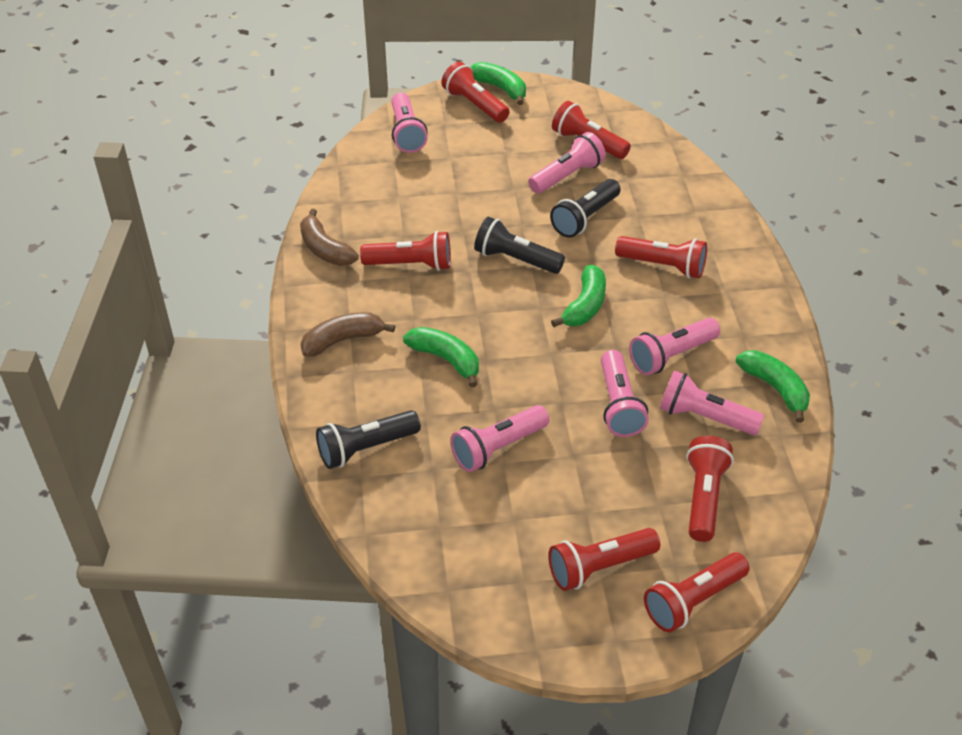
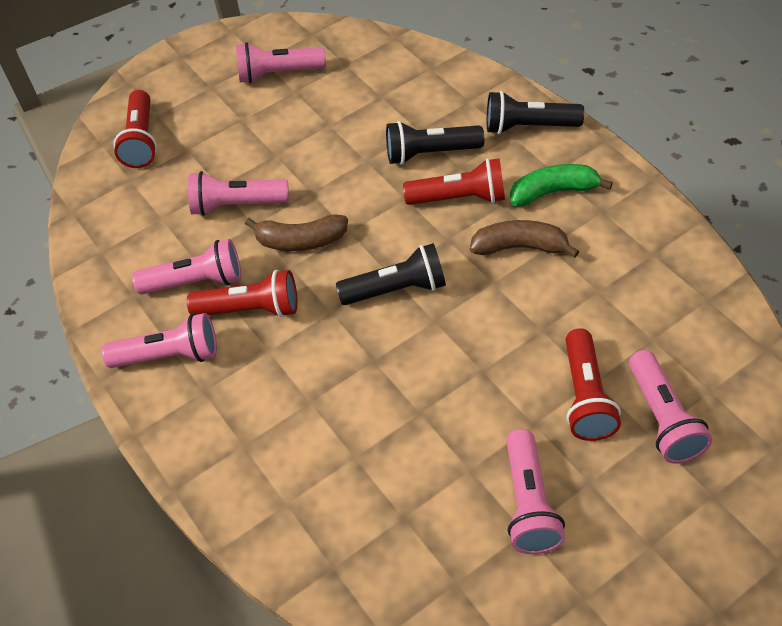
green banana: [403,327,479,388] [471,62,526,105] [551,265,606,327] [736,350,810,423] = 4 -> [510,164,613,206] = 1
red flashlight: [360,231,451,271] [442,62,510,123] [548,528,660,591] [552,101,631,159] [615,236,707,278] [644,552,749,632] [686,436,734,542] = 7 -> [113,90,157,168] [187,270,297,317] [403,158,505,205] [565,328,621,441] = 4

